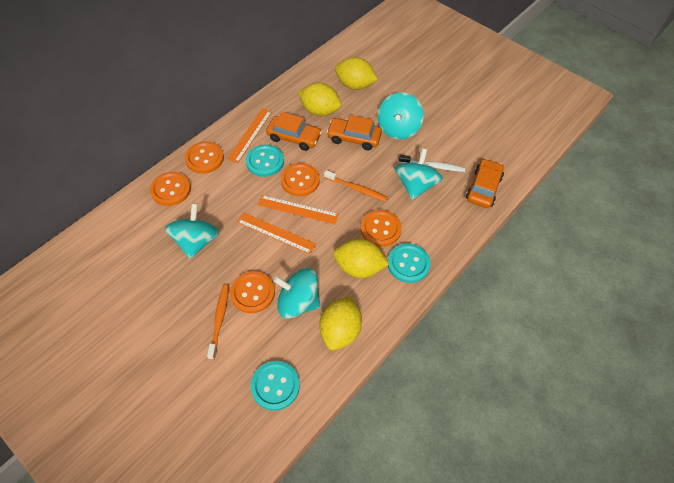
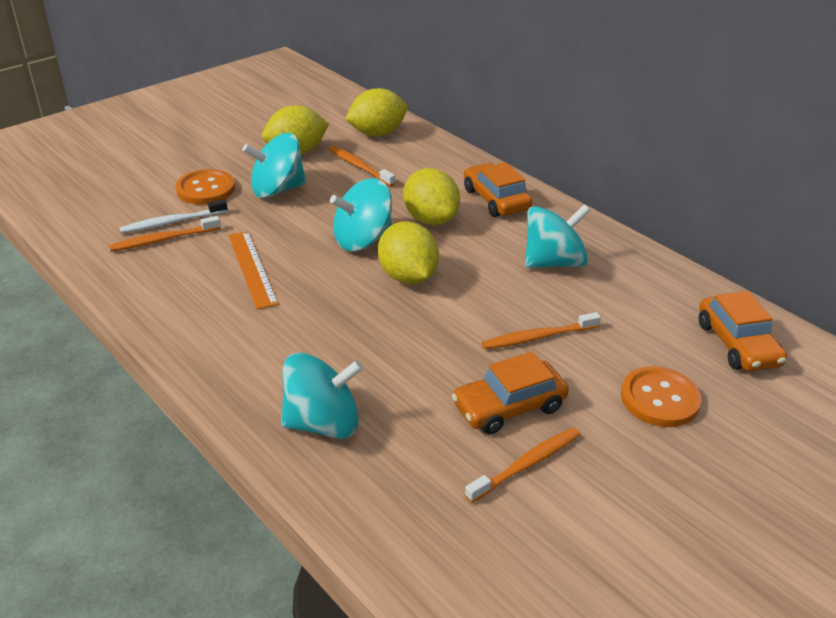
orange button: [150,172,191,206] [185,141,224,174] [230,271,275,313] [281,163,320,196] [360,210,402,247] = 5 -> [175,169,235,205] [621,366,701,427] = 2
orange ruler: [227,108,272,163] [237,212,316,254] [258,195,339,224] = 3 -> [229,231,278,309] = 1
orange toothbrush: [207,285,229,360] [324,170,388,202] = 2 -> [109,216,221,252] [329,146,395,187] [465,428,580,503] [482,312,601,349] = 4
turquoise button: [246,144,284,177] [251,361,300,411] [388,243,431,283] = 3 -> none = 0

